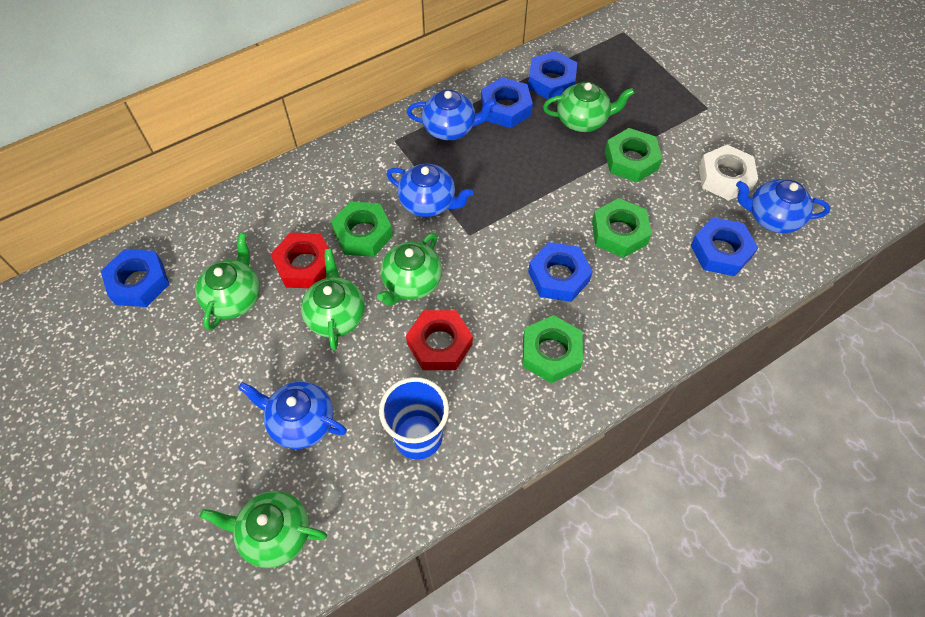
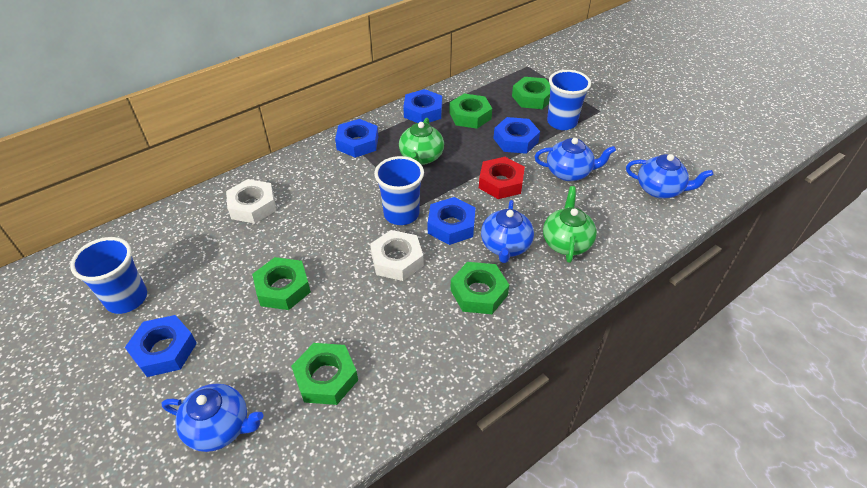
blue cup: [379,377,449,460] = 1 -> [70,237,147,314] [374,156,424,225] [547,70,591,130] = 3
green nut: [331,201,393,257] [522,315,583,383] [592,198,652,258] [605,128,663,182] = 4 -> [252,257,311,310] [291,343,358,405] [449,94,492,129] [450,262,509,314] [512,77,550,109] = 5
green teapot: [195,233,260,330] [200,491,327,568] [301,249,365,351] [377,232,442,306] [543,82,634,132] = 5 -> [399,118,444,165] [543,186,597,263] = 2
red nut: [270,233,329,288] [406,310,473,370] = 2 -> [479,157,525,199] = 1
white nut: [699,145,758,200] = 1 -> [226,179,276,224] [370,230,424,281] = 2

